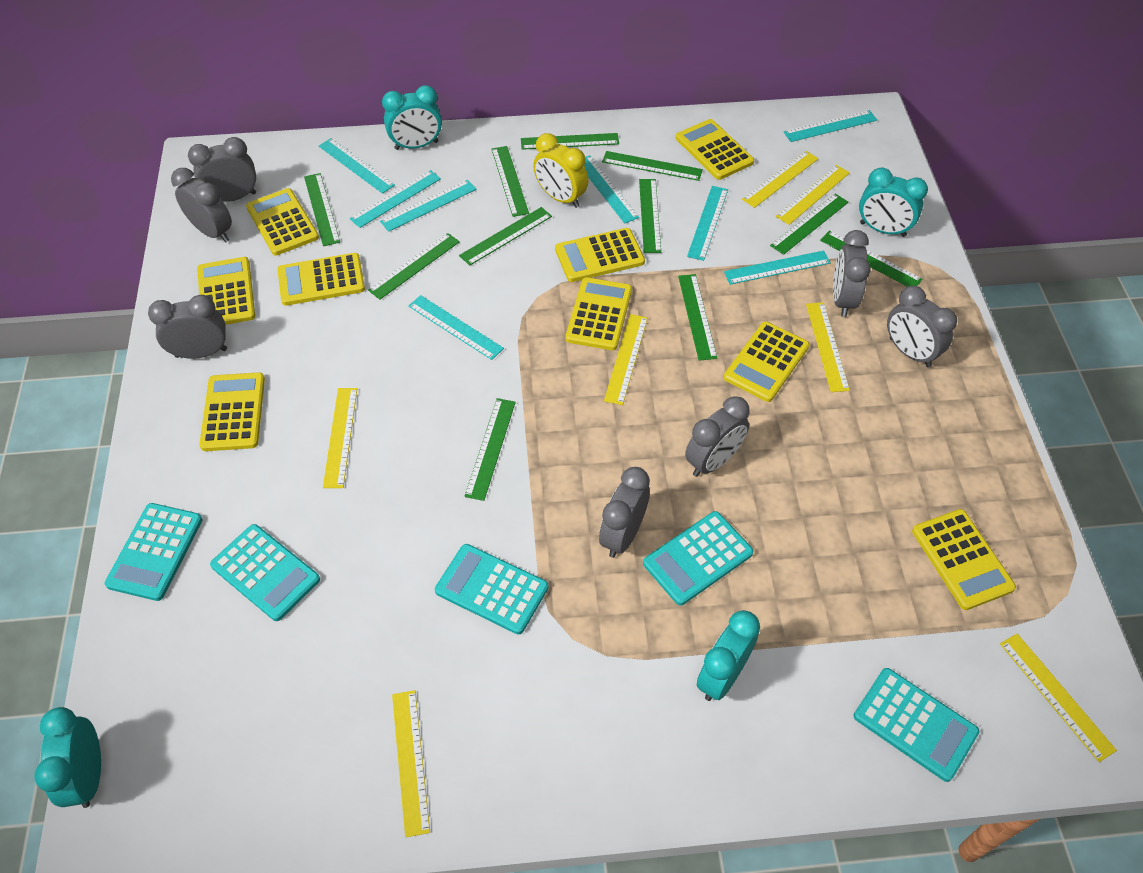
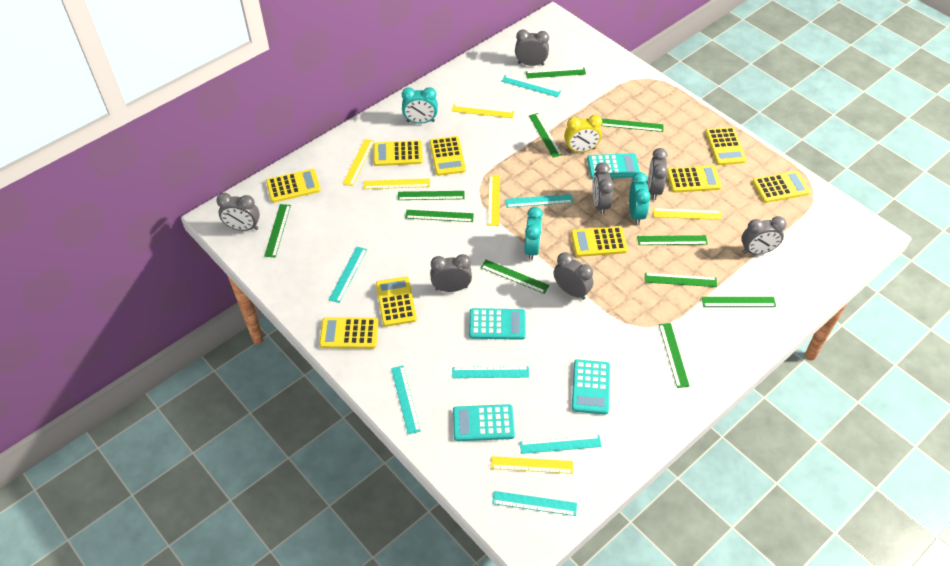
turquoise calculator: [105,503,203,601] [210,524,320,621] [435,544,548,634] [643,511,754,605] [854,668,979,782] = 5 -> [453,404,515,441] [469,308,526,340] [572,359,610,414] [587,153,640,179] = 4
turquoise clock: [34,707,101,808] [382,85,442,150] [697,610,760,701] [859,168,928,237] = 4 -> [402,87,438,124] [524,207,543,260] [629,172,651,225] = 3
turquoise ruler: [319,138,395,194] [350,170,441,228] [380,180,477,232] [409,295,504,360] [584,155,639,223] [687,186,728,261] [724,250,831,285] [784,110,877,142] = 8 -> [329,247,367,303] [391,366,421,434] [452,366,529,378] [492,491,577,516] [501,75,561,97] [505,194,573,208] [520,435,602,454] = 7
yellow ruler: [323,388,357,488] [392,690,430,837] [604,314,648,405] [742,151,819,208] [776,165,850,225] [806,302,850,392] [1000,634,1117,762] = 7 -> [342,139,375,186] [364,178,430,189] [452,104,514,118] [488,175,500,226] [491,456,573,474] [653,208,722,220] = 6

